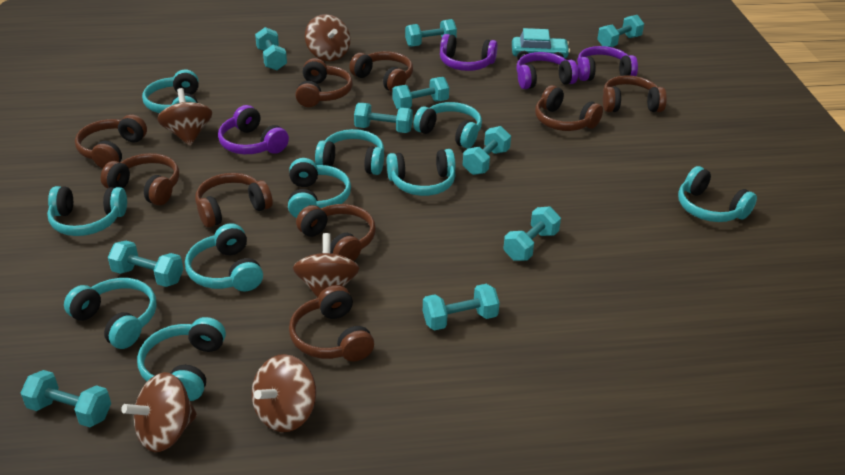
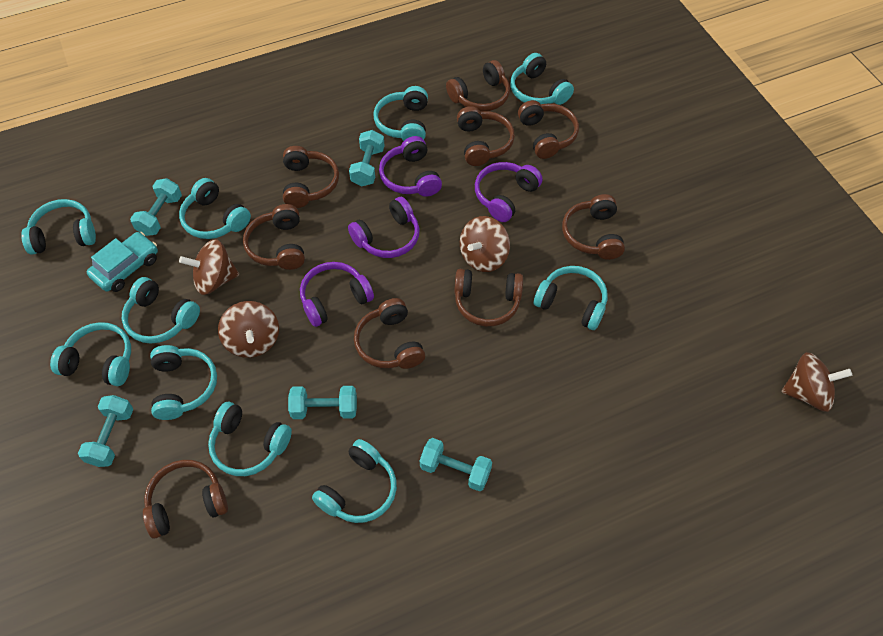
brown spinning top: [121,372,197,452] [157,88,212,146] [252,354,316,432] [293,233,360,298] [305,14,350,61] = 5 -> [179,239,239,295] [218,301,279,358] [460,216,510,272] [782,352,852,412] = 4
turquoise dumbbell: [21,370,111,427] [108,241,184,287] [255,27,287,70] [354,103,413,133] [392,77,449,109] [405,19,457,47] [423,284,500,330] [463,126,511,175] [503,206,561,261] [597,15,644,47] = 10 -> [78,395,133,467] [130,178,182,236] [288,386,357,419] [349,130,385,186] [420,438,492,491] = 5

